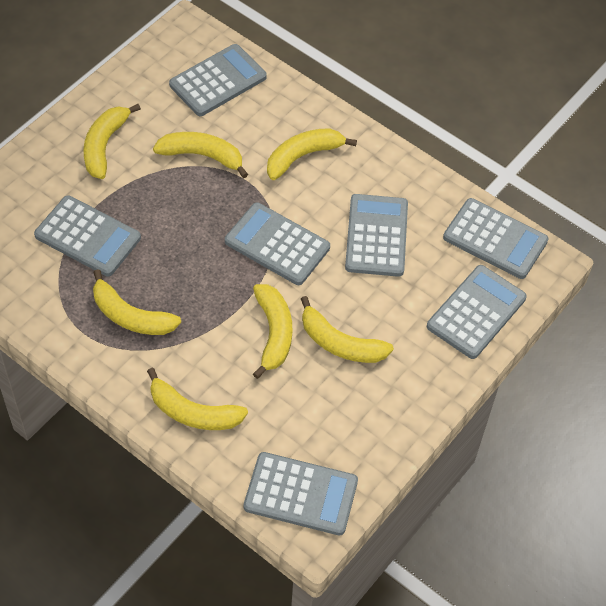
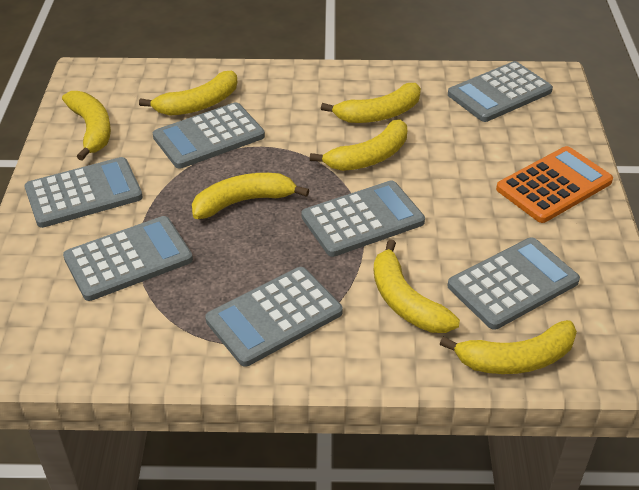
orange calculator: none = 0 -> [496,146,613,223] = 1

